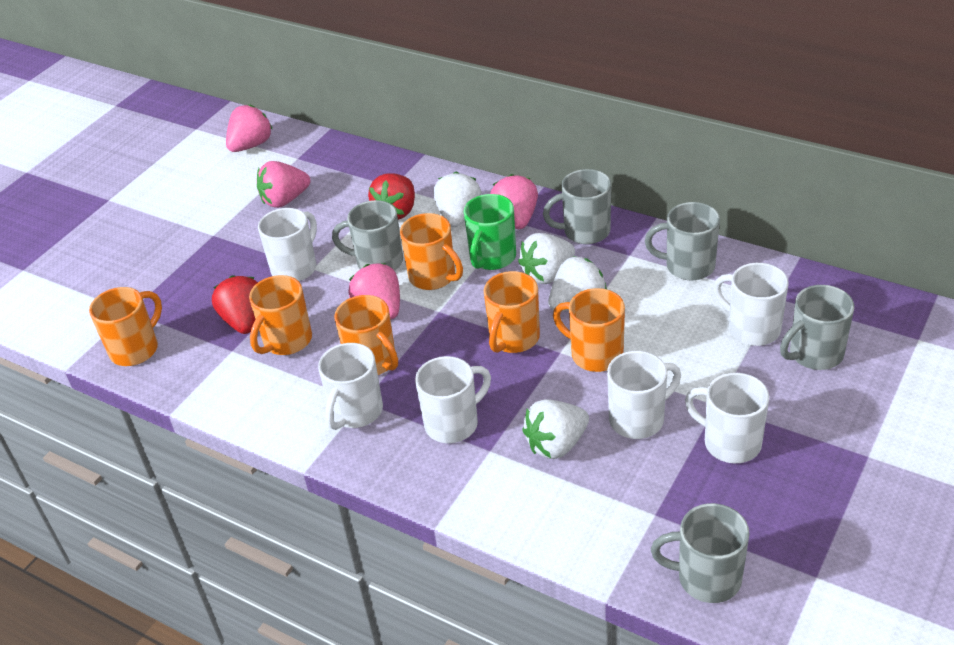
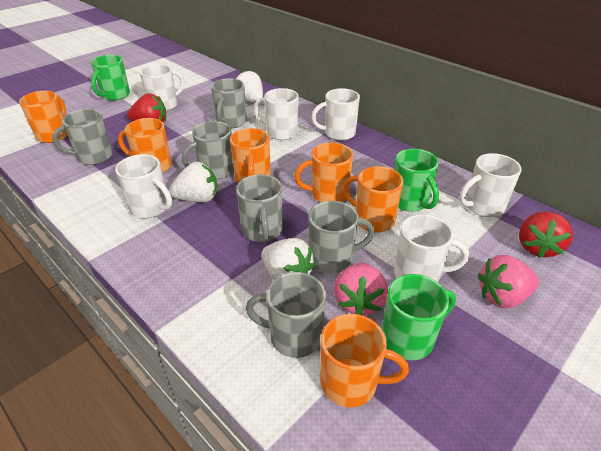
green mug: [464,194,516,270] = 1 -> [91,55,130,101] [382,274,456,360] [394,149,439,212] = 3
grey mug: [332,200,403,271] [543,169,611,244] [645,202,720,280] [651,503,750,603] [780,285,854,370] = 5 -> [52,109,113,165] [182,121,234,179] [211,78,246,129] [236,174,283,243] [246,272,326,358] [309,201,375,273] = 6
pink strawberry: [226,104,273,152] [257,161,310,208] [348,263,400,320] [490,174,538,229] = 4 -> [334,263,388,315] [478,255,539,308] = 2
white strawberry: [433,172,481,227] [518,233,575,284] [522,399,589,459] [548,256,607,312] = 4 -> [169,162,217,202] [235,70,263,103] [261,238,315,280] = 3

